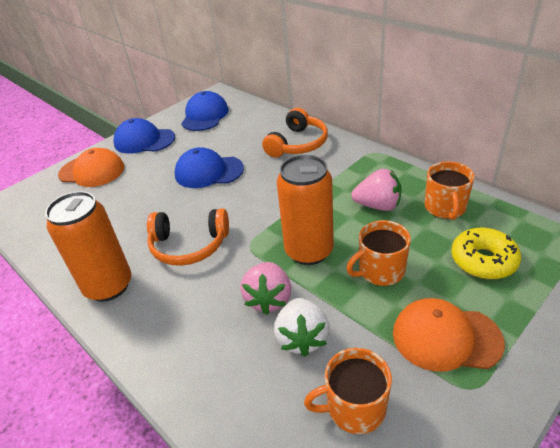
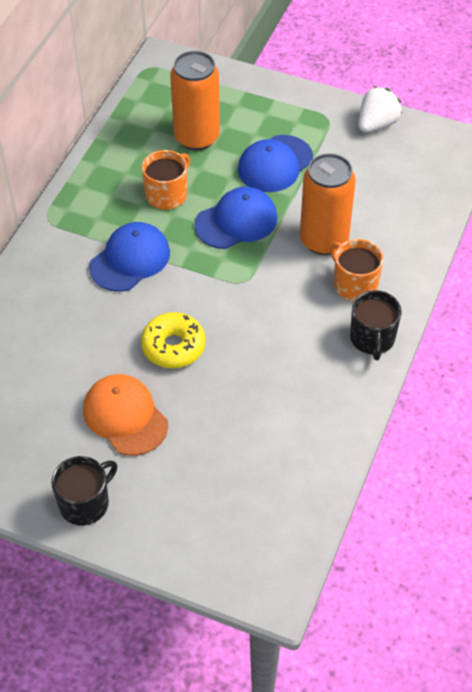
black mug: none = 0 -> [51,456,117,526] [350,290,402,360] = 2
orange cap: [58,148,124,187] [393,298,505,372] = 2 -> [83,374,168,456] = 1
orange headphones: [147,209,229,266] [262,108,328,158] = 2 -> none = 0
orange mug: [304,348,392,434] [346,220,411,286] [425,161,475,220] = 3 -> [142,150,190,210] [330,239,383,301] = 2
pink strawberry: [240,262,291,315] [351,169,402,211] = 2 -> none = 0

